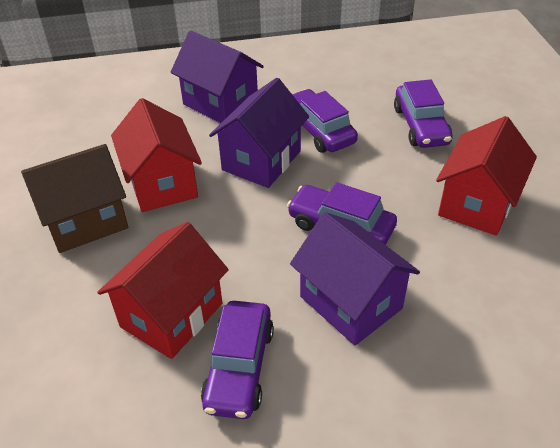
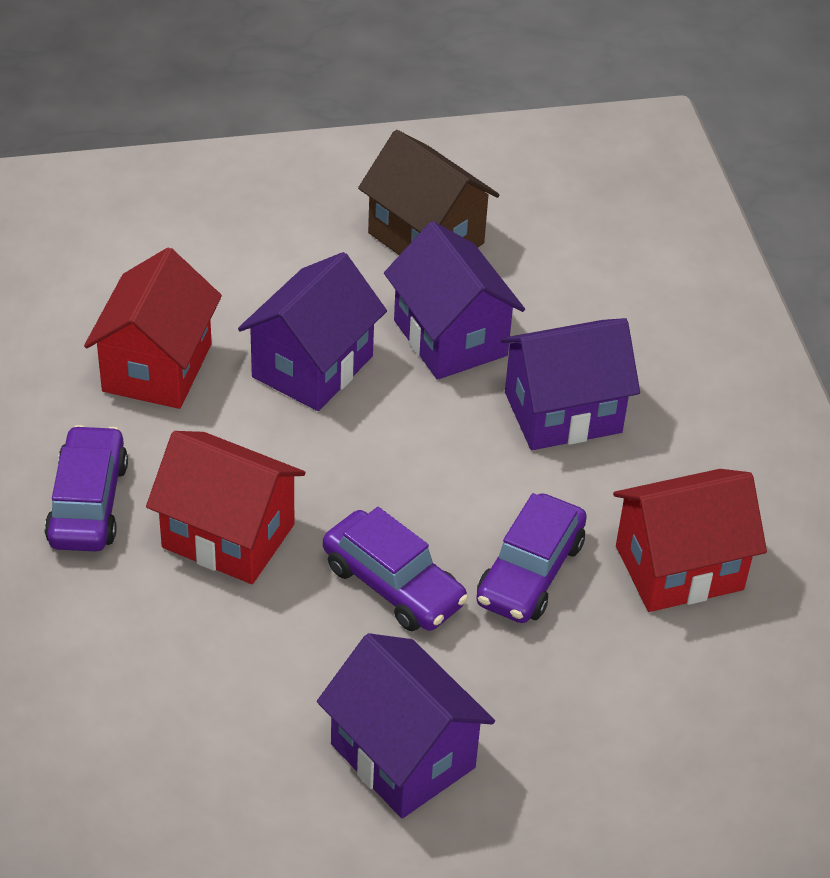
purple car: [201,301,274,419] [287,182,397,245] [292,89,358,153] [394,79,453,148] = 4 -> [44,425,128,551] [323,507,468,631] [476,493,587,623] = 3
purple house: [170,31,264,123] [209,78,309,188] [290,212,420,346] = 3 -> [238,252,387,411] [317,633,495,818] [384,221,525,380] [500,318,640,450] = 4

